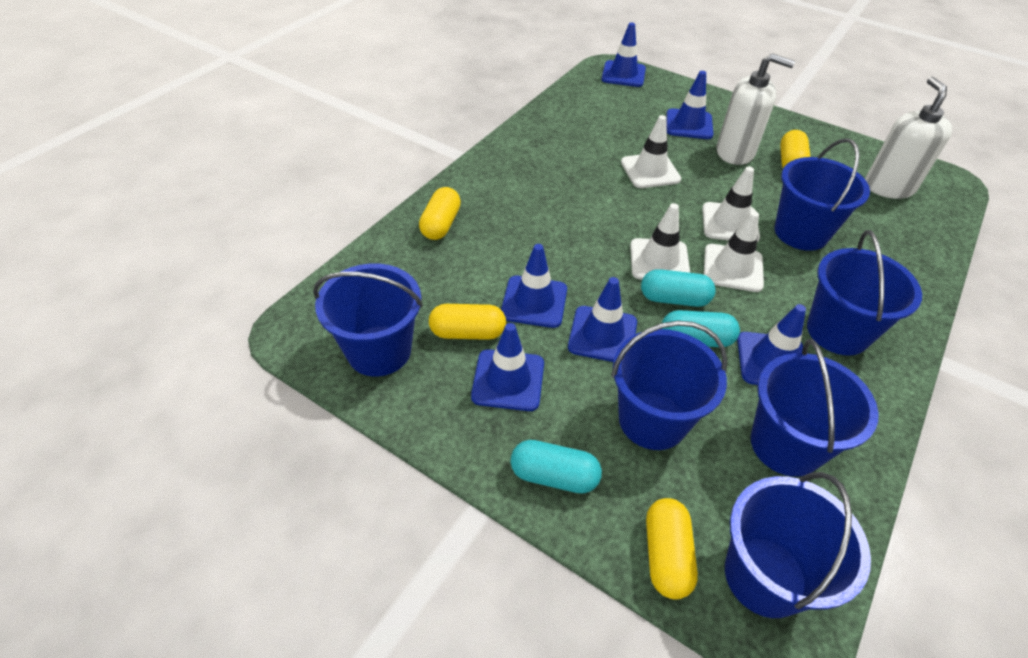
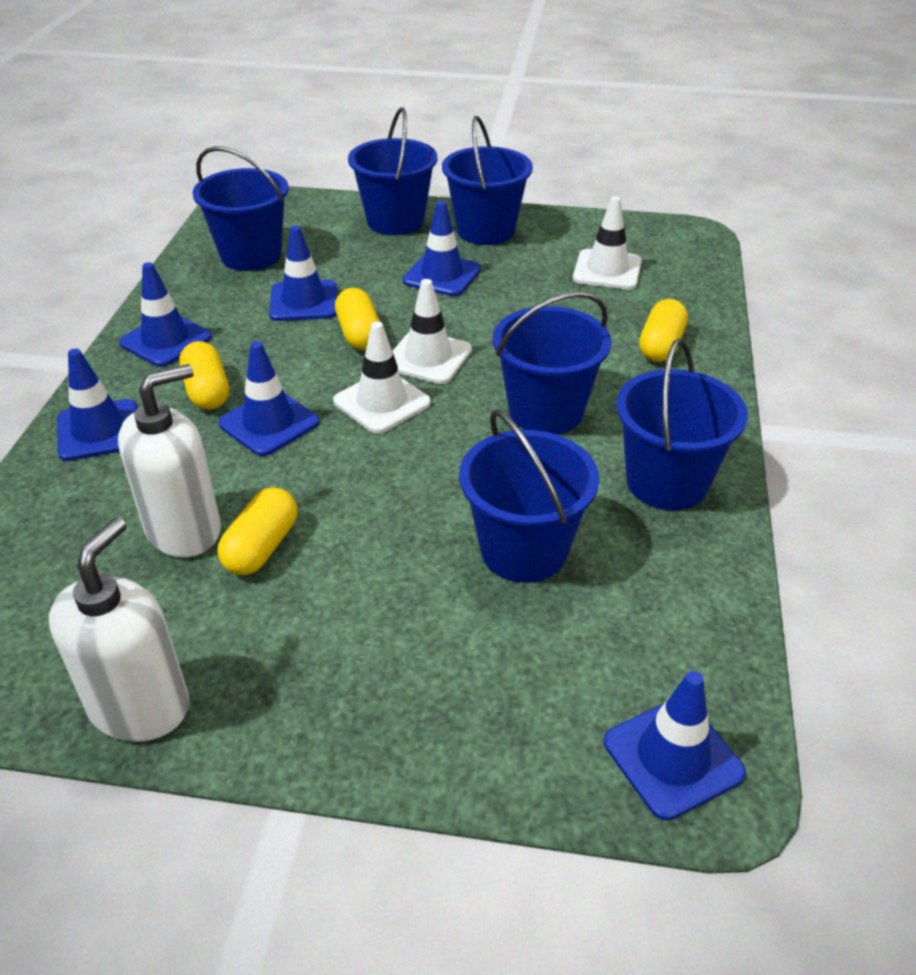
turquoise capsule: [511,440,602,493] [641,269,716,307] [662,310,740,347] = 3 -> none = 0
white traffic cone: [621,115,681,188] [630,203,690,280] [702,166,760,242] [704,211,764,292] = 4 -> [333,321,431,434] [393,279,472,384] [573,196,642,289] = 3

